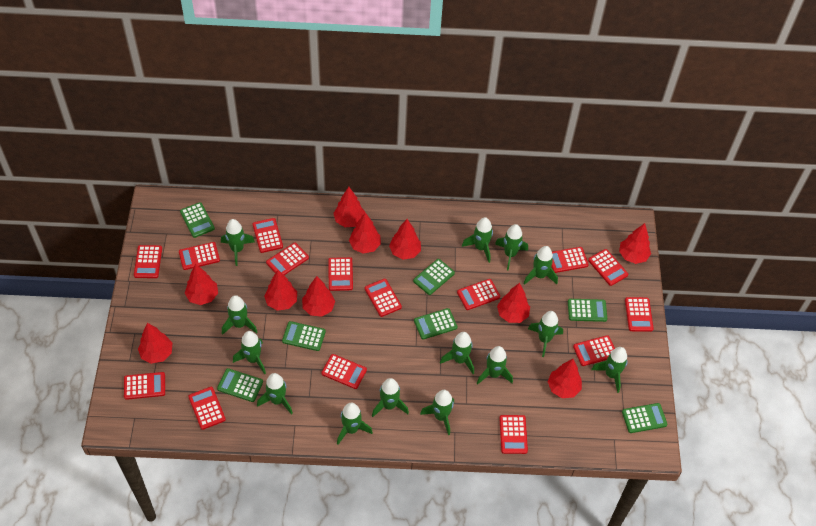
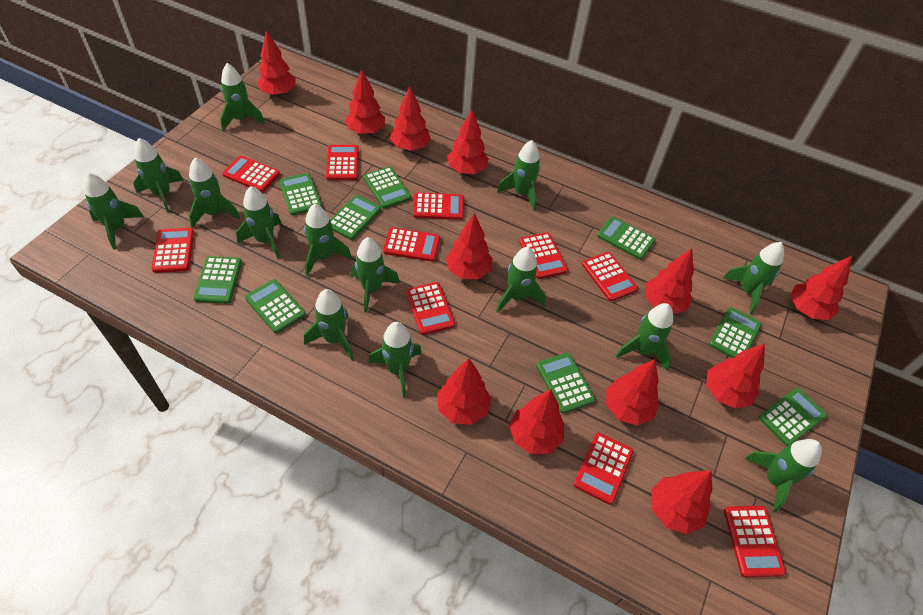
green calculator: [180,202,215,238] [217,368,263,402] [282,321,326,351] [413,259,455,295] [414,308,457,339] [568,299,607,322] [622,403,667,433] = 7 -> [193,256,242,304] [245,279,306,333] [279,173,322,215] [330,195,381,240] [364,167,411,209] [536,353,595,414] [597,217,656,260] [709,307,762,358] [759,388,827,446] = 9
red calculator: [124,372,165,400] [134,245,162,278] [179,242,220,270] [188,387,226,430] [253,218,283,253] [266,243,309,275] [321,354,367,389] [328,257,353,291] [365,279,402,317] [457,279,500,310] [499,415,528,454] [551,247,589,273] [573,335,615,366] [588,249,628,286] [625,297,654,332] = 15 -> [151,228,194,273] [222,156,280,192] [326,145,359,180] [383,227,440,262] [406,282,455,335] [413,192,464,220] [519,232,568,279] [574,433,633,505] [582,252,638,301] [724,506,786,577] = 10
red tree: [138,323,172,364] [185,264,218,305] [264,270,297,311] [302,276,335,317] [333,187,365,227] [349,212,381,254] [389,219,421,260] [497,283,530,323] [548,359,582,398] [619,223,651,264] = 10 -> [256,30,296,96] [345,69,385,134] [390,86,431,151] [437,359,491,425] [446,213,493,279] [447,110,489,174] [509,389,564,454] [606,359,659,426] [645,248,694,314] [651,470,712,534] [706,343,765,409] [790,256,852,320] = 12

